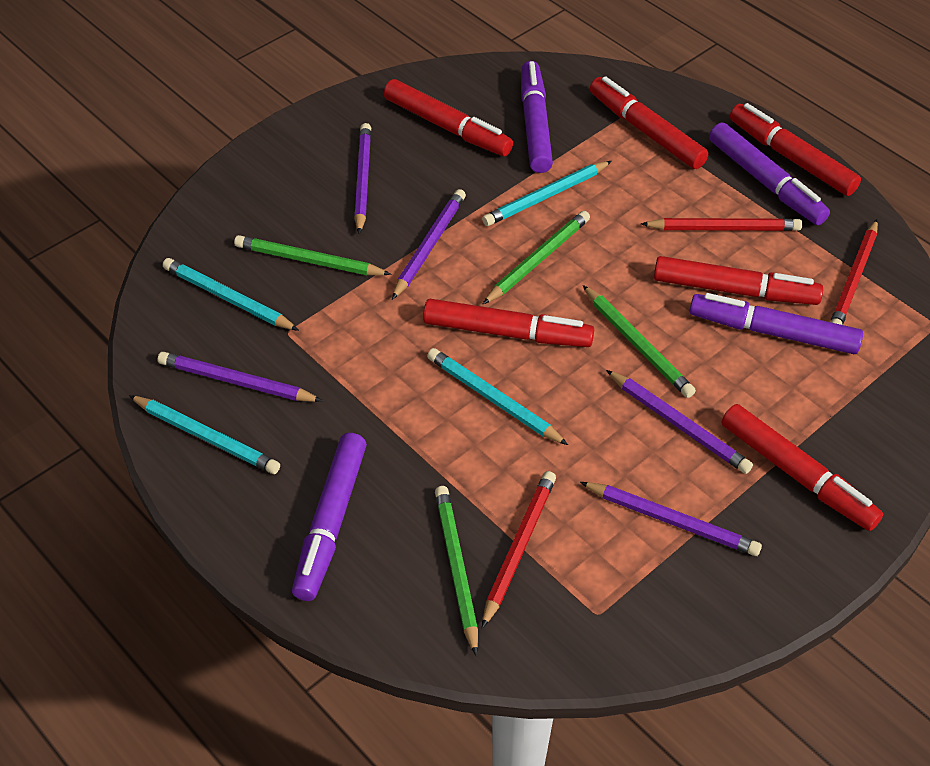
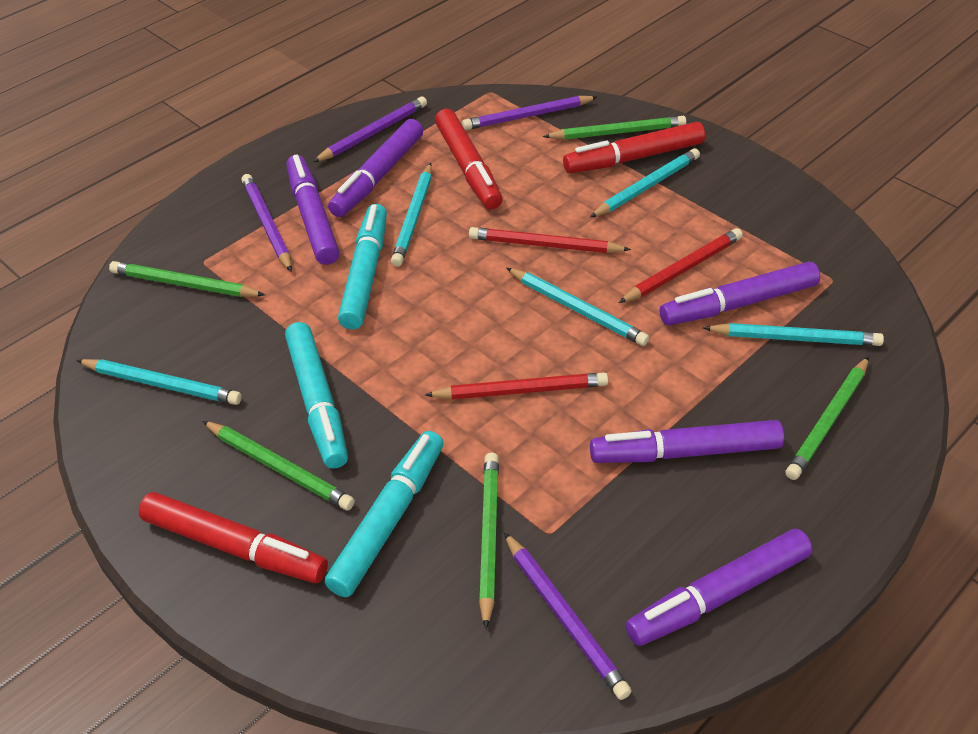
green pencil: [234,235,391,275] [435,486,478,656] [483,211,590,304] [583,285,696,398] = 4 -> [109,261,265,297] [203,421,355,510] [479,453,499,629] [543,116,686,140] [786,356,869,480] = 5
purple marker: [292,433,367,601] [521,61,553,173] [690,293,863,354] [709,122,830,225] = 4 -> [287,154,340,265] [328,119,423,217] [590,420,784,463] [625,529,812,646] [660,261,820,325] = 5
purple pencil: [158,352,323,402] [354,123,371,234] [392,189,466,300] [580,482,762,556] [606,370,753,474] = 5 -> [241,174,292,272] [313,97,427,162] [462,96,597,130] [504,532,632,700] = 4
red marker: [384,79,513,156] [423,299,594,347] [590,76,708,169] [654,256,823,305] [721,404,883,531] [730,103,861,196] = 6 -> [139,492,328,583] [435,109,502,209] [563,122,705,173] = 3
turquoise marker: none = 0 -> [285,322,348,469] [325,431,444,597] [338,204,387,329] = 3
turquoise pencil: [129,395,280,474] [163,258,299,331] [427,348,568,445] [482,161,612,226] = 4 -> [76,359,242,405] [391,163,432,267] [506,268,649,346] [590,148,700,218] [703,323,884,346] = 5

